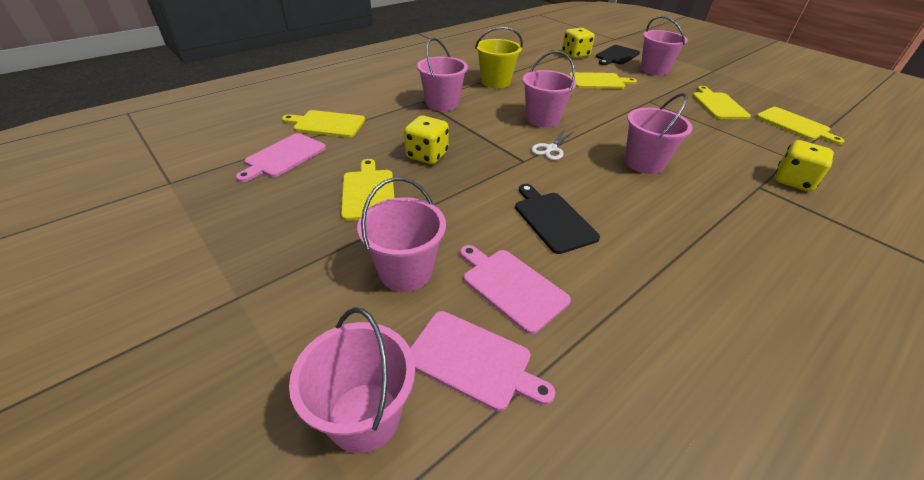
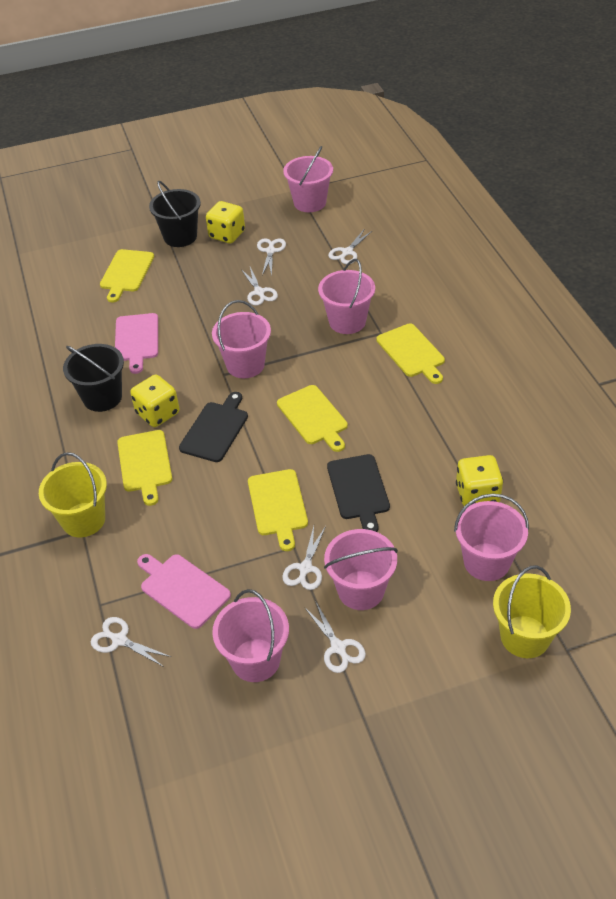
black bucket: none = 0 -> [63,344,124,412] [149,181,201,247] = 2
pink cutting board: [236,133,326,182] [410,311,555,411] [460,245,571,334] = 3 -> [115,313,158,374] [137,554,231,629] = 2
white scissors: [531,129,574,160] = 1 -> [91,617,171,667] [241,267,278,306] [257,239,286,276] [282,526,326,590] [304,602,366,673] [328,230,372,264] = 6
yellow bucket: [475,27,523,88] = 1 -> [39,452,107,537] [493,565,571,658] = 2

